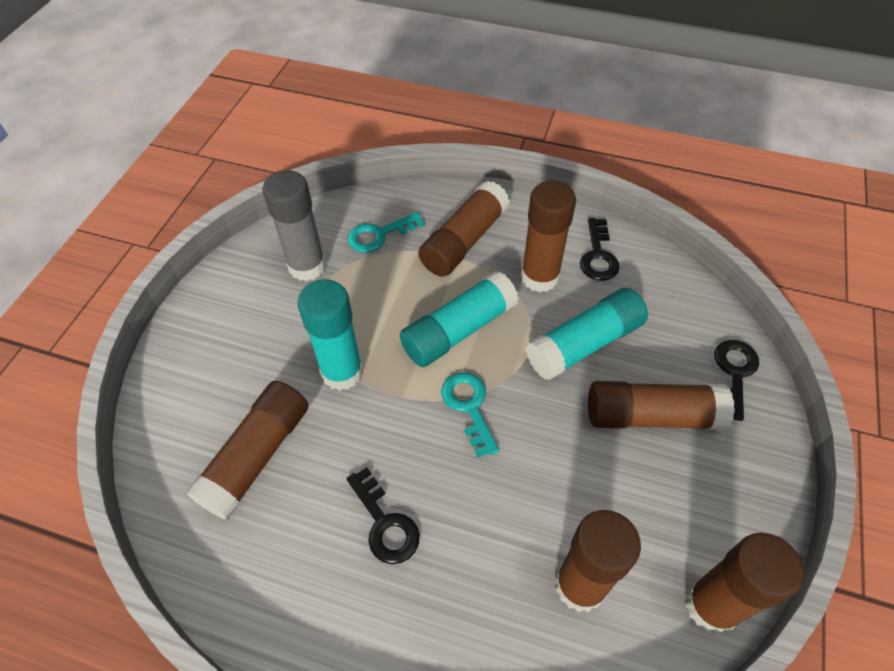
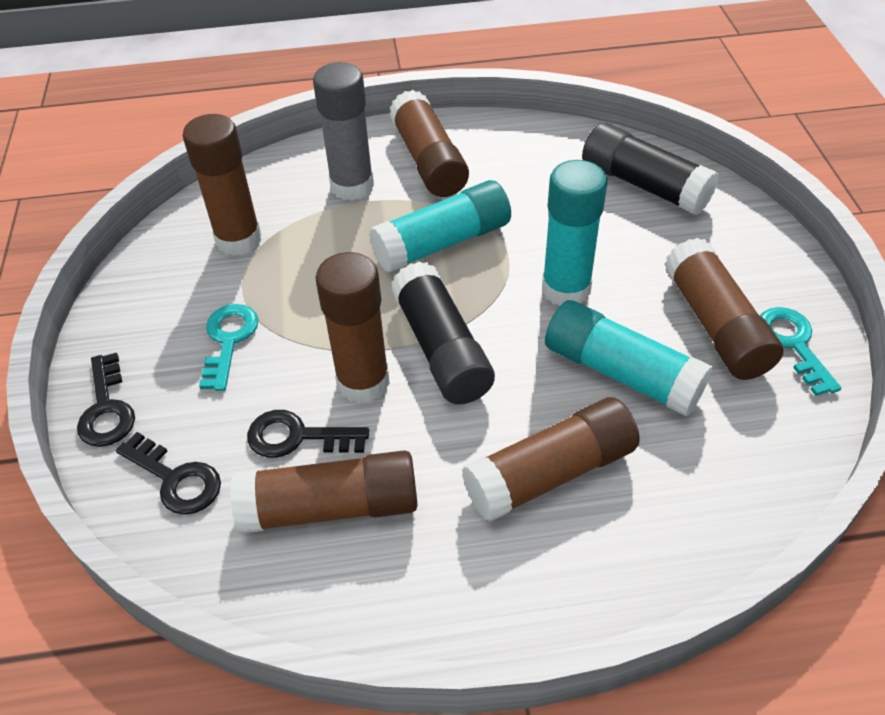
black glue stick: none = 0 -> [391,261,495,404] [582,123,719,215] = 2

